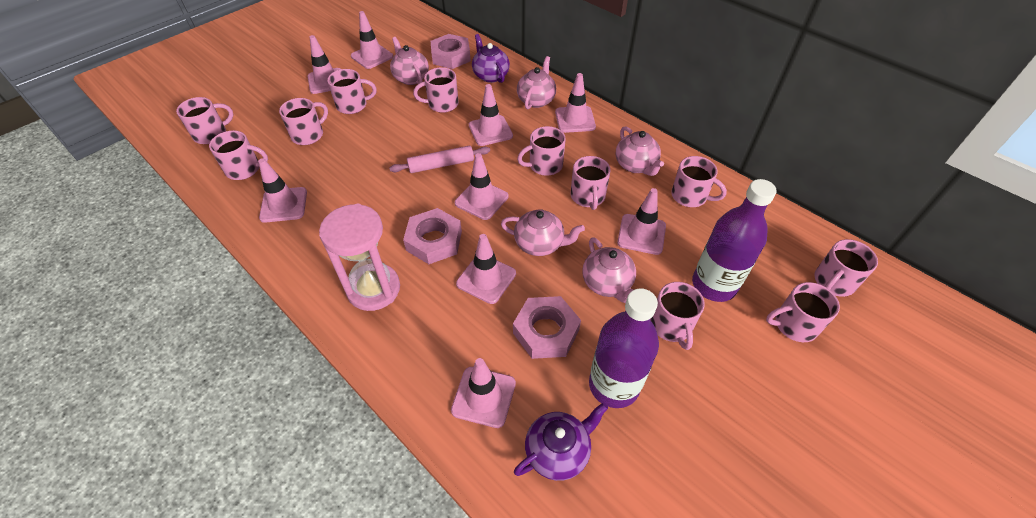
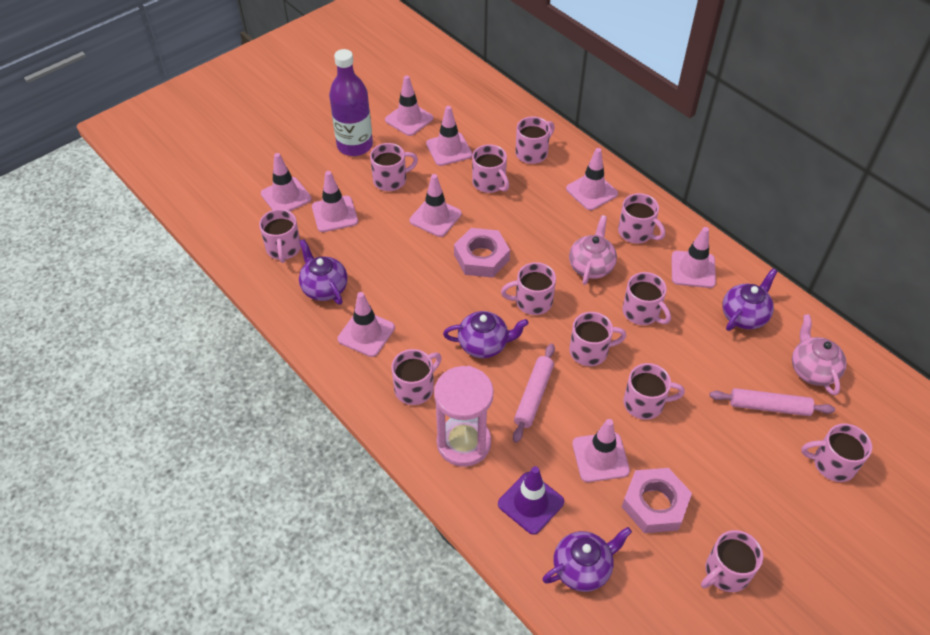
pink mug: [176,97,233,144] [209,130,268,180] [279,98,328,145] [327,69,377,114] [413,67,459,113] [517,126,566,176] [571,156,611,210] [650,282,705,350] [671,156,727,207] [766,282,840,342] [814,239,878,297] = 11 -> [259,209,301,263] [370,143,418,191] [391,349,442,405] [472,144,509,193] [501,262,556,315] [515,117,555,164] [569,312,626,366] [618,193,665,243] [622,272,671,325] [623,363,685,420] [701,530,763,592] [801,424,872,482] = 12
pink nut: [403,208,462,264] [431,34,471,69] [513,296,581,359] = 3 -> [454,228,510,278] [622,468,692,533] = 2
pink rolling pin: [390,146,490,173] = 1 -> [513,344,555,443] [709,388,835,416] = 2
pink teapot: [390,37,429,85] [501,209,585,256] [517,56,556,109] [582,237,636,303] [616,126,664,176] = 5 -> [569,215,617,285] [792,314,847,395] = 2
purple bottle: [589,288,659,408] [692,179,777,302] = 2 -> [329,49,373,156] = 1
purple teapot: [472,34,510,83] [514,403,608,481] = 2 -> [299,239,348,305] [443,311,529,358] [542,527,632,592] [723,268,777,331] = 4
purple traffic cone: none = 0 -> [498,466,564,535] = 1

